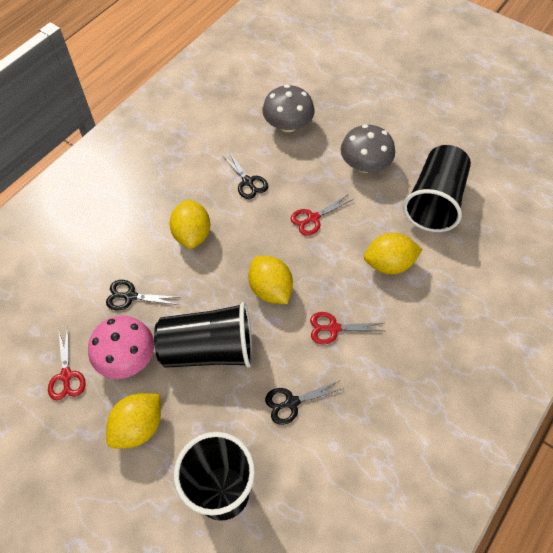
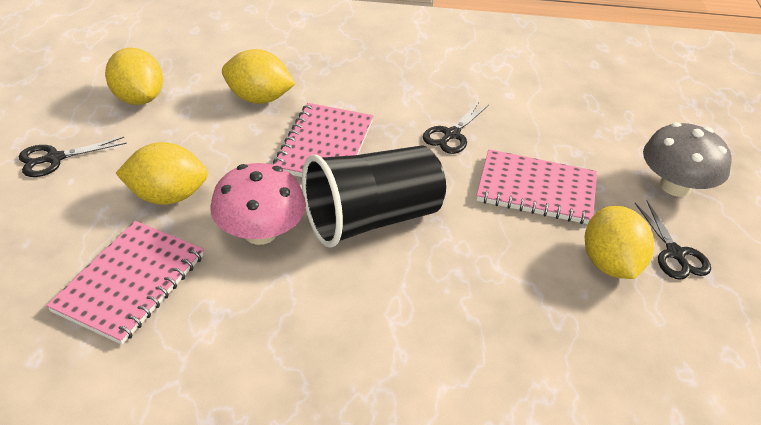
black cup: [154,302,252,368] [174,432,255,521] [403,145,471,232] = 3 -> [302,145,446,248] = 1
grey mushroom: [262,85,315,132] [341,124,395,173] = 2 -> [643,122,732,197] = 1
pink notebook: none = 0 -> [46,221,204,345] [273,103,373,177] [476,149,597,224] = 3
red scissors: [48,326,86,400] [291,195,353,236] [310,312,384,344] = 3 -> none = 0

